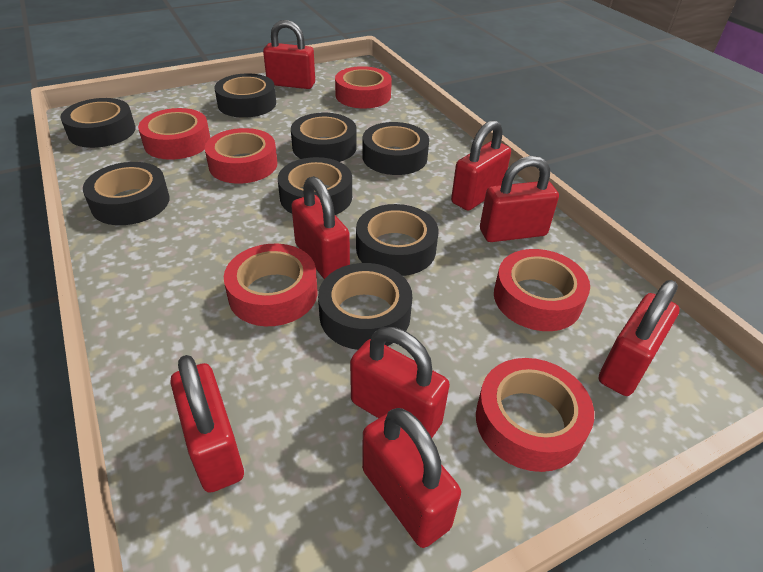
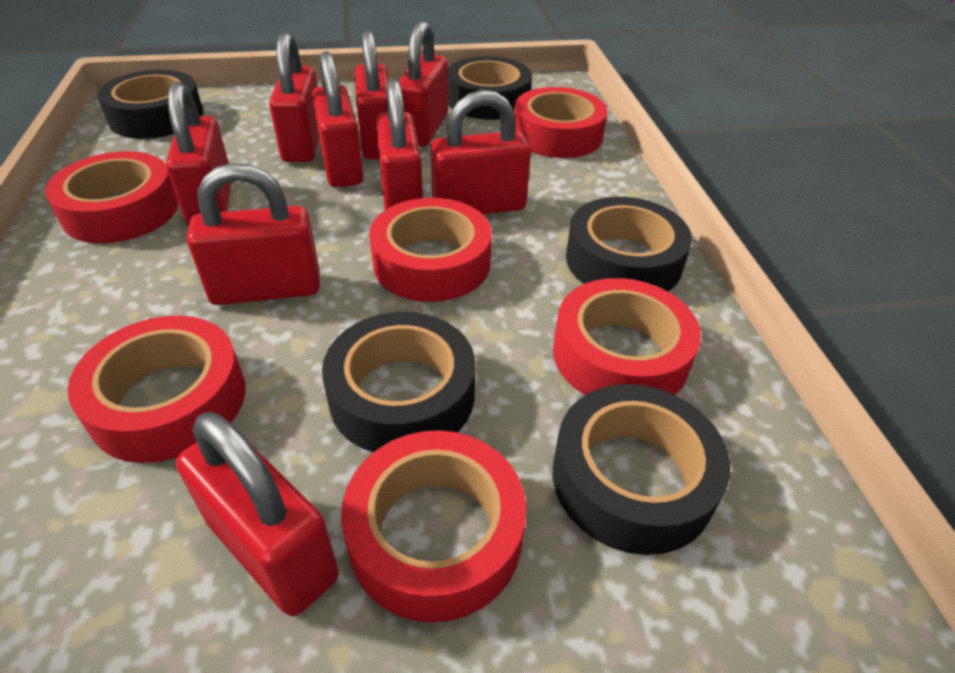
black tape: [60,98,135,148] [83,162,170,225] [214,73,276,118] [278,157,352,215] [291,113,357,162] [318,263,412,350] [356,204,438,276] [362,122,429,175] = 8 -> [97,70,204,139] [322,312,475,452] [448,56,532,120] [552,384,731,555] [566,197,692,291] = 5
red padlock: [170,355,244,493] [263,20,315,89] [291,176,350,279] [350,327,450,438] [362,408,461,548] [451,120,511,211] [480,156,559,242] [599,280,680,396] = 8 -> [166,82,231,226] [176,412,339,616] [187,163,320,305] [269,32,319,162] [312,52,364,187] [354,30,389,160] [376,79,423,210] [398,21,448,147] [431,90,531,214] = 9

